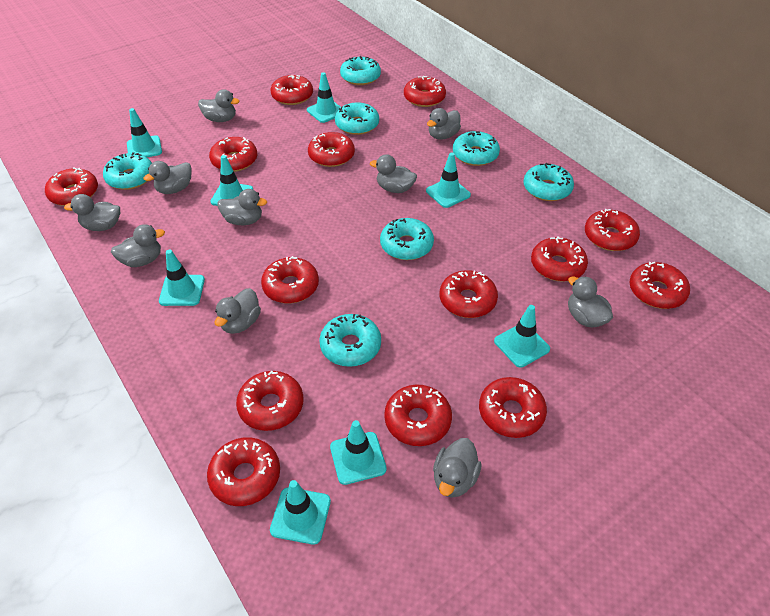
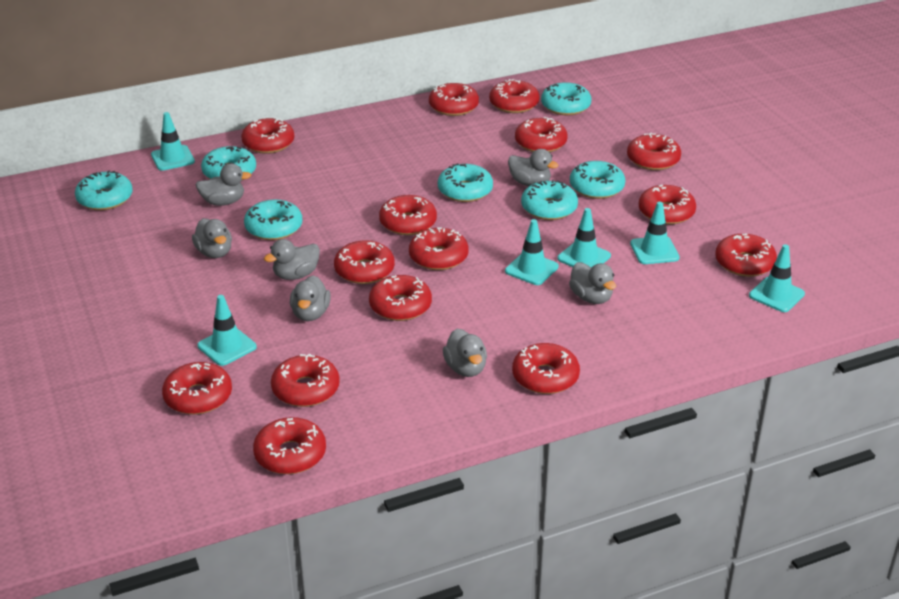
grey duck: [64,194,120,231] [111,224,165,267] [144,161,192,194] [198,89,240,122] [215,288,261,334] [218,189,267,225] [370,154,417,193] [427,108,461,140] [433,438,482,498] [568,276,613,327] = 10 -> [192,218,232,258] [196,164,251,206] [264,239,320,280] [290,275,331,321] [443,329,487,377] [508,149,558,186] [569,262,616,304] = 7
red donut: [45,167,98,206] [207,437,280,506] [209,137,257,172] [236,370,304,431] [261,256,319,303] [271,75,313,105] [308,132,355,167] [384,384,452,446] [404,76,446,107] [440,270,498,318] [479,377,547,438] [531,237,588,282] [585,209,640,251] [629,262,690,309] = 14 -> [162,362,232,415] [241,117,294,154] [253,417,326,474] [271,354,339,407] [334,240,395,284] [369,275,432,321] [379,195,437,235] [409,227,468,270] [429,83,479,116] [489,79,540,113] [512,343,580,394] [515,117,568,152] [627,133,681,170] [639,185,696,225] [715,234,777,277] = 15
turquoise traffic cone: [127,108,162,157] [159,250,205,306] [211,155,253,206] [270,480,331,545] [307,72,341,123] [330,420,387,485] [426,152,471,208] [494,305,550,368] = 8 -> [151,112,195,171] [197,295,257,366] [505,219,559,285] [557,208,611,267] [630,202,679,264] [749,244,805,312] = 6

